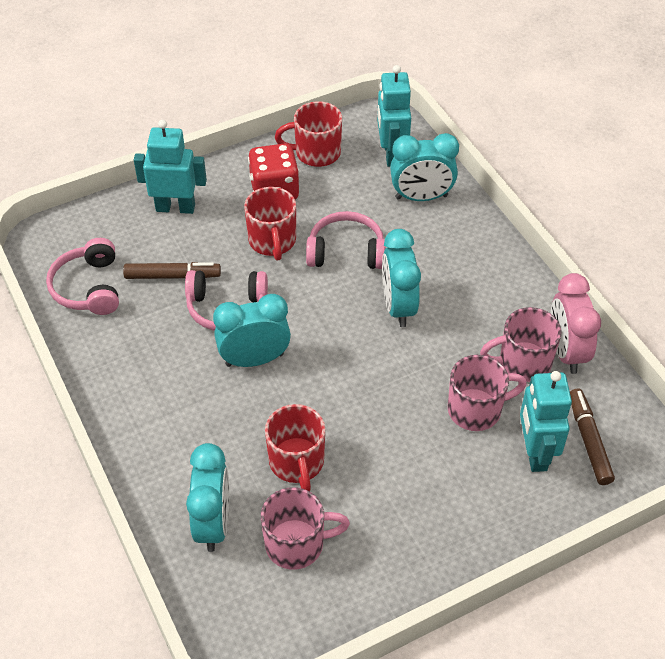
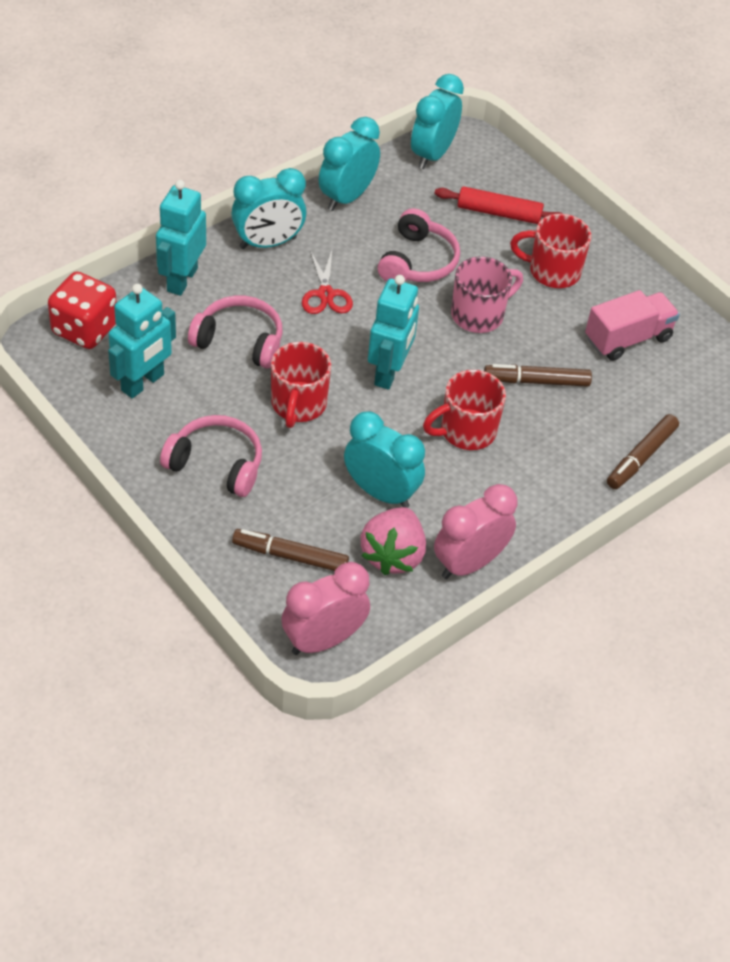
brown marker: [123,262,221,279] [570,389,615,485] = 2 -> [232,529,349,571] [484,364,592,387] [607,414,679,489] = 3
pink clock: [551,273,601,374] = 1 -> [281,562,370,655] [434,484,518,579] = 2
pink mug: [261,487,350,570] [448,355,527,431] [480,307,561,382] = 3 -> [451,256,523,333] = 1
pink strawberry: none = 0 -> [361,507,426,575] = 1
pink truck: none = 0 -> [585,290,680,361] = 1
red rolling pin: none = 0 -> [434,186,563,224] = 1
red scissors: none = 0 -> [302,250,353,314] = 1

